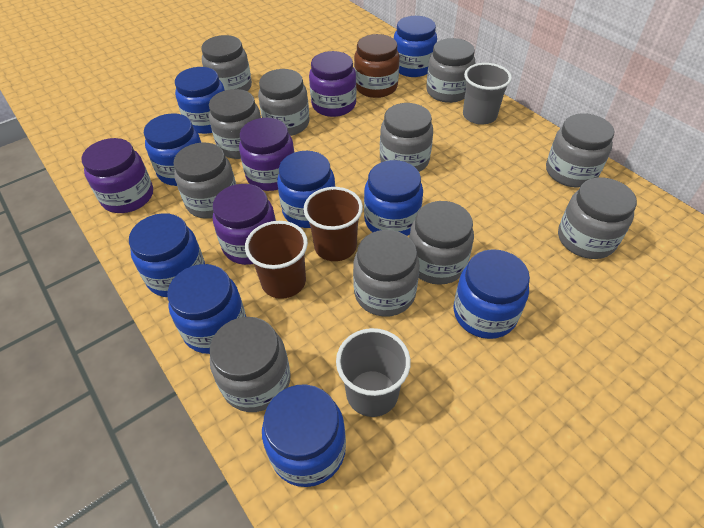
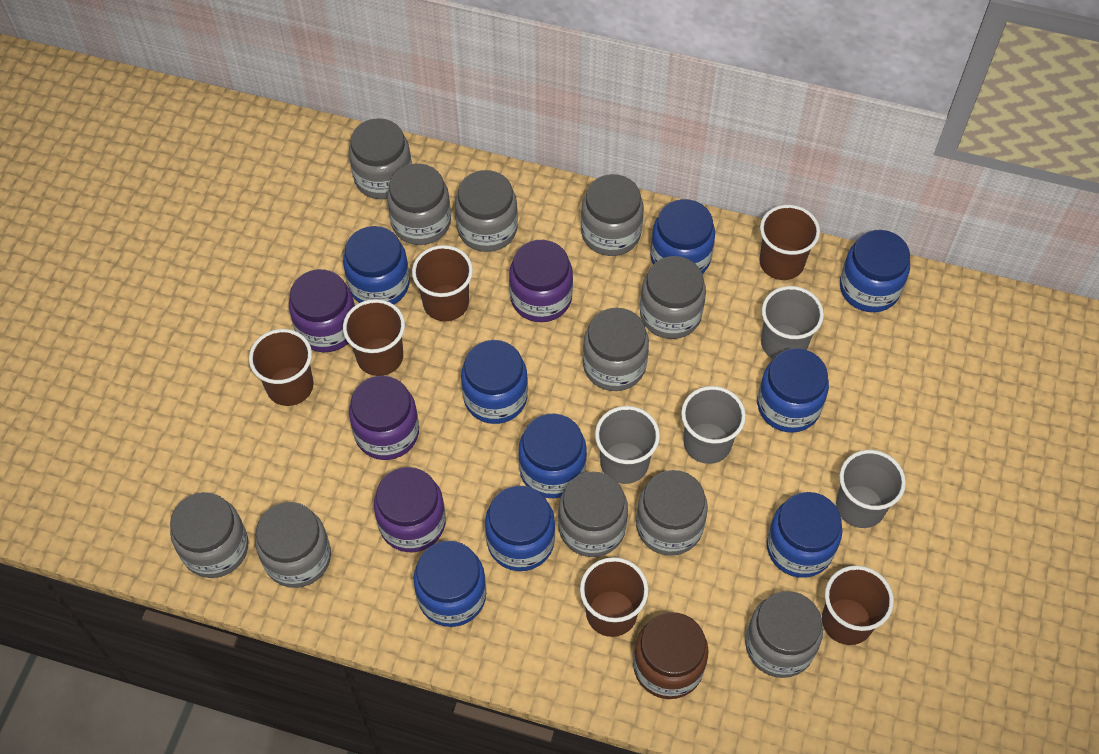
brown cup: [245,221,308,299] [303,187,363,261] = 2 -> [249,329,314,406] [343,299,405,376] [412,245,473,321] [580,557,649,637] [759,205,820,280] [822,566,894,645] = 6
grey cup: [336,328,411,417] [463,63,512,125] = 2 -> [595,406,660,484] [681,386,746,464] [761,286,824,359] [836,450,906,528] = 4

